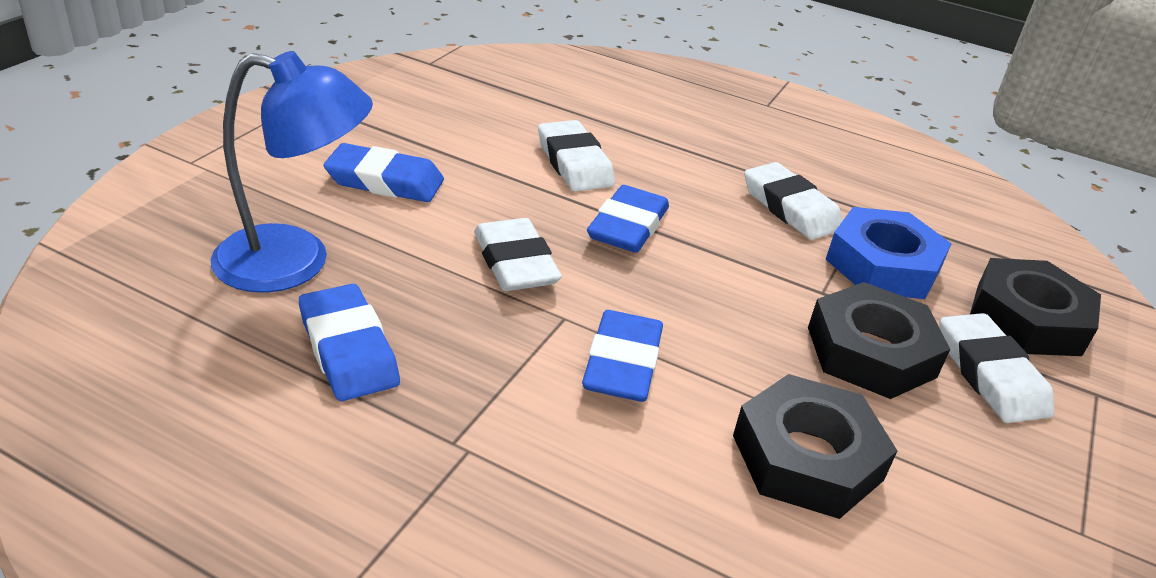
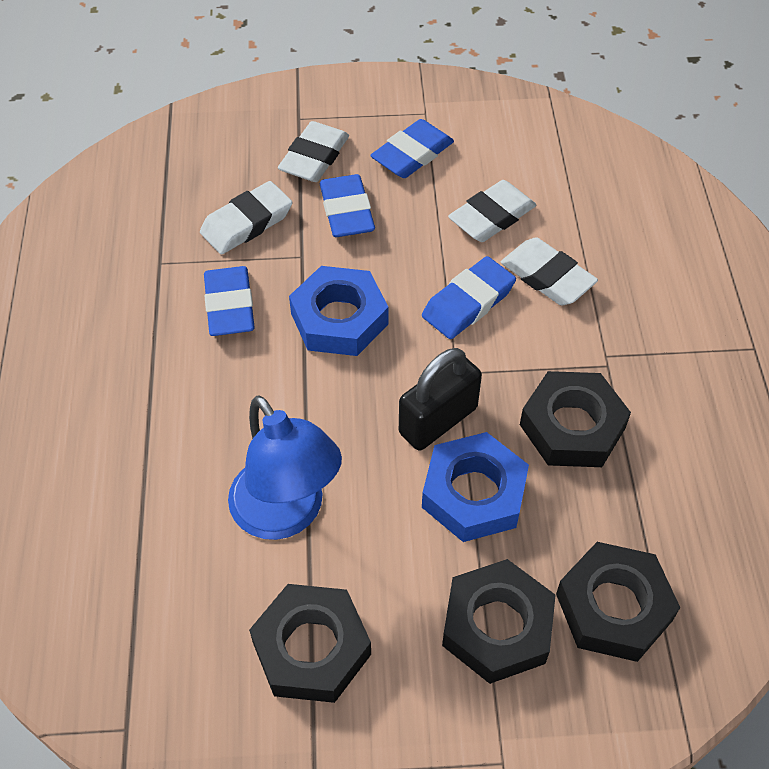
black nut: [733,374,897,519] [808,282,950,399] [970,258,1101,356] = 3 -> [249,584,371,703] [442,559,556,684] [520,371,631,467] [556,542,680,662] = 4
black padlock: none = 0 -> [399,348,482,451] = 1
blue nut: [825,207,952,299] = 1 -> [289,266,388,356] [422,432,529,542] = 2

